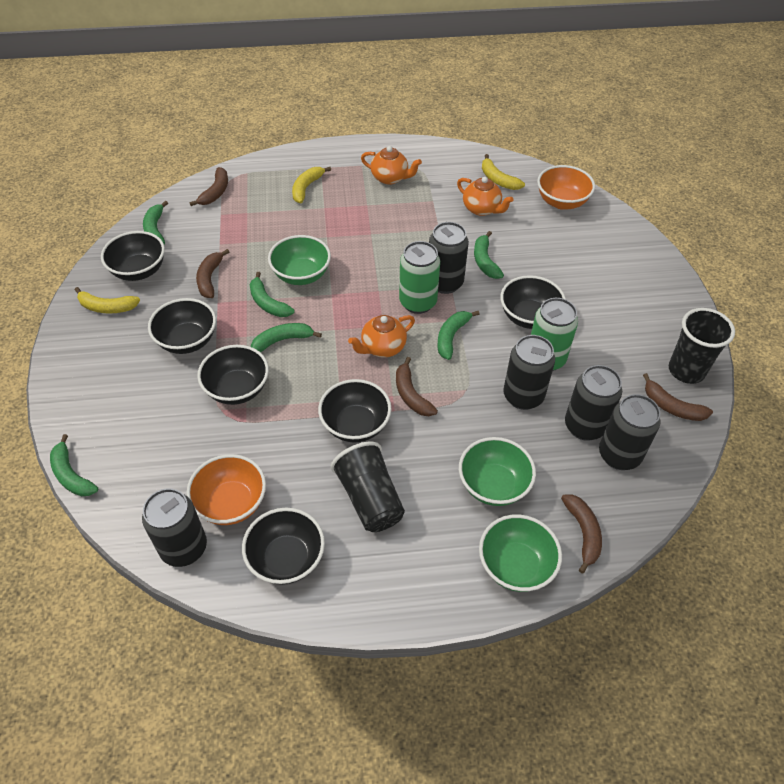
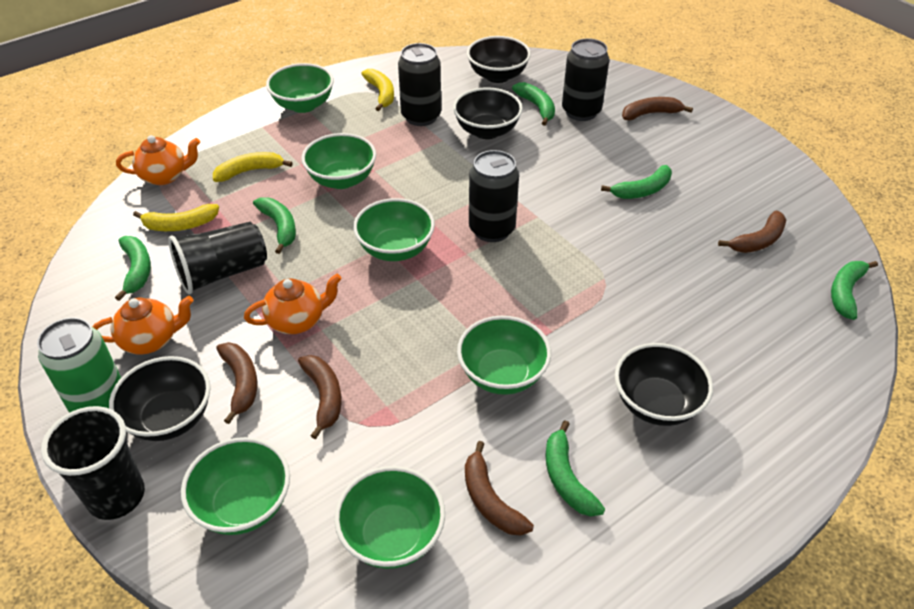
black bowl: [101,231,165,281] [148,298,216,354] [197,345,269,405] [242,508,325,585] [318,379,392,443] [500,275,566,329] = 6 -> [109,356,211,441] [453,87,523,139] [467,36,531,83] [615,343,713,426] = 4
black can: [142,488,207,567] [429,222,469,294] [503,335,555,410] [565,365,622,441] [599,394,661,470] = 5 -> [398,43,441,126] [469,150,519,242] [562,38,609,121] = 3
green bowl: [268,235,331,285] [459,437,536,506] [479,514,562,592] = 3 -> [181,437,290,535] [266,63,334,113] [301,133,376,189] [334,466,445,569] [353,198,435,261] [457,316,551,395] = 6
green can: [399,241,440,314] [531,298,578,371] = 2 -> [37,317,121,413] = 1
orange bowl: [186,454,266,525] [537,165,595,210] = 2 -> none = 0

